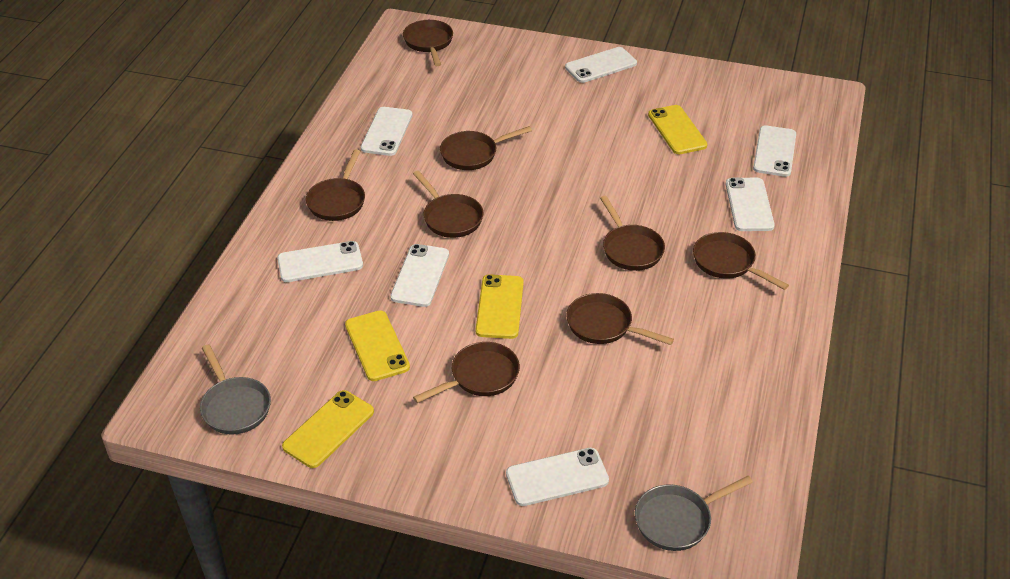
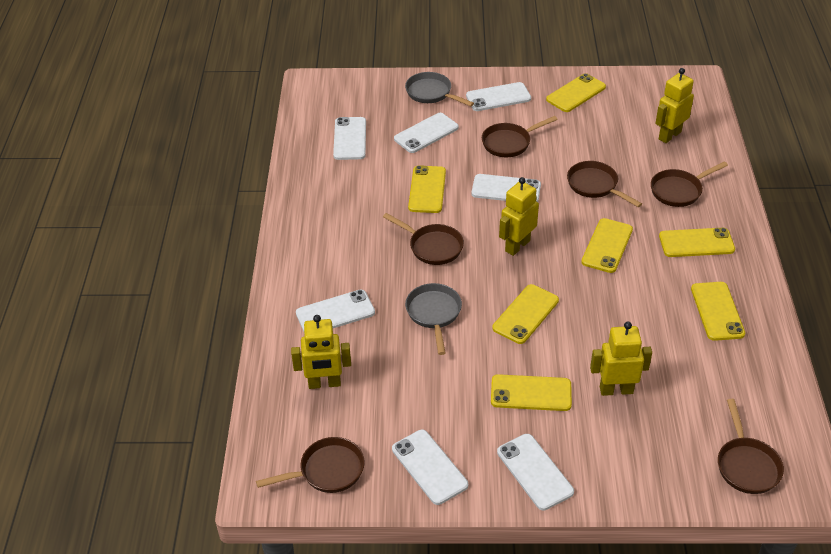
brown pan: [306,149,365,221] [403,20,453,66] [413,170,484,238] [413,342,520,403] [440,126,532,170] [566,293,674,345] [600,196,665,271] [693,232,789,290] = 8 -> [256,437,365,493] [383,213,464,265] [482,116,558,157] [567,161,642,207] [651,161,728,207] [718,399,784,494] = 6
yellow phone: [282,390,374,468] [345,310,410,381] [476,274,524,339] [648,105,707,154] = 4 -> [408,165,446,213] [491,374,572,411] [492,284,559,344] [546,73,606,112] [581,218,633,273] [659,228,735,257] [691,282,745,341] = 7
yellow robot: none = 0 -> [291,315,351,389] [499,177,539,256] [590,321,652,396] [655,68,694,143] = 4

